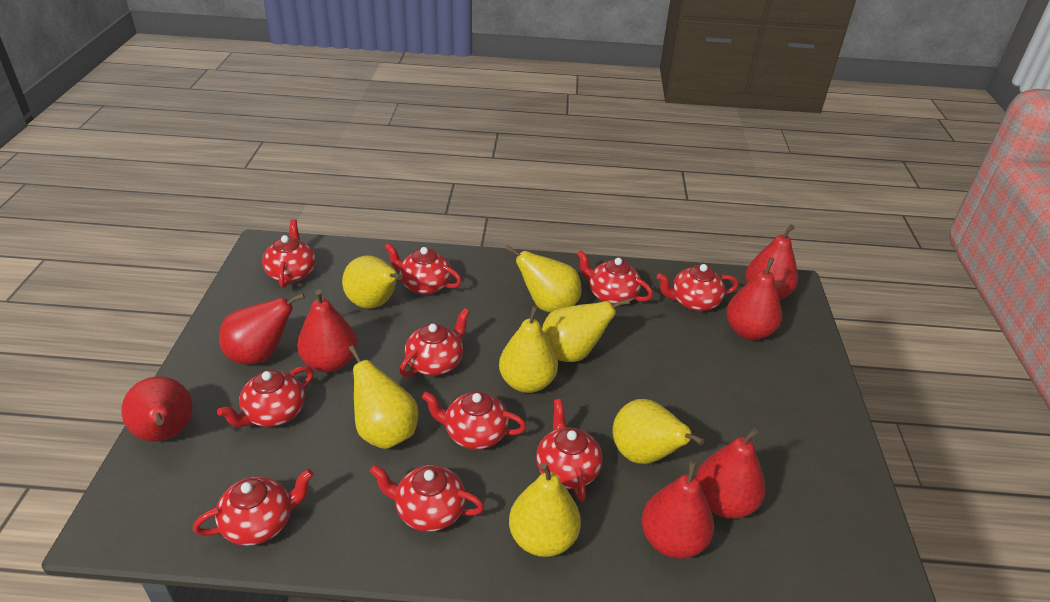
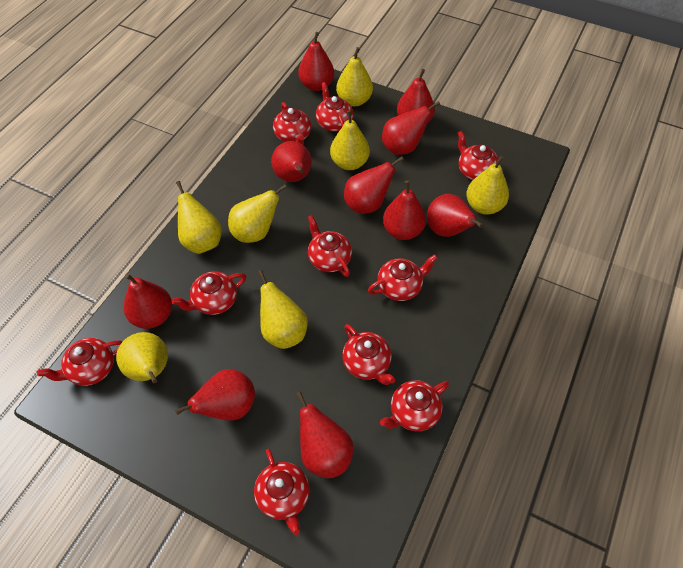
red pear: [122,376,192,442] [219,293,305,364] [297,289,357,372] [641,460,714,559] [696,428,766,519] [726,258,782,340] [745,225,798,300] = 7 -> [123,274,172,329] [175,369,255,421] [271,141,312,182] [296,391,354,478] [298,32,334,91] [344,156,404,214] [382,101,440,155] [383,180,426,240] [397,69,435,123] [427,194,483,237] = 10

